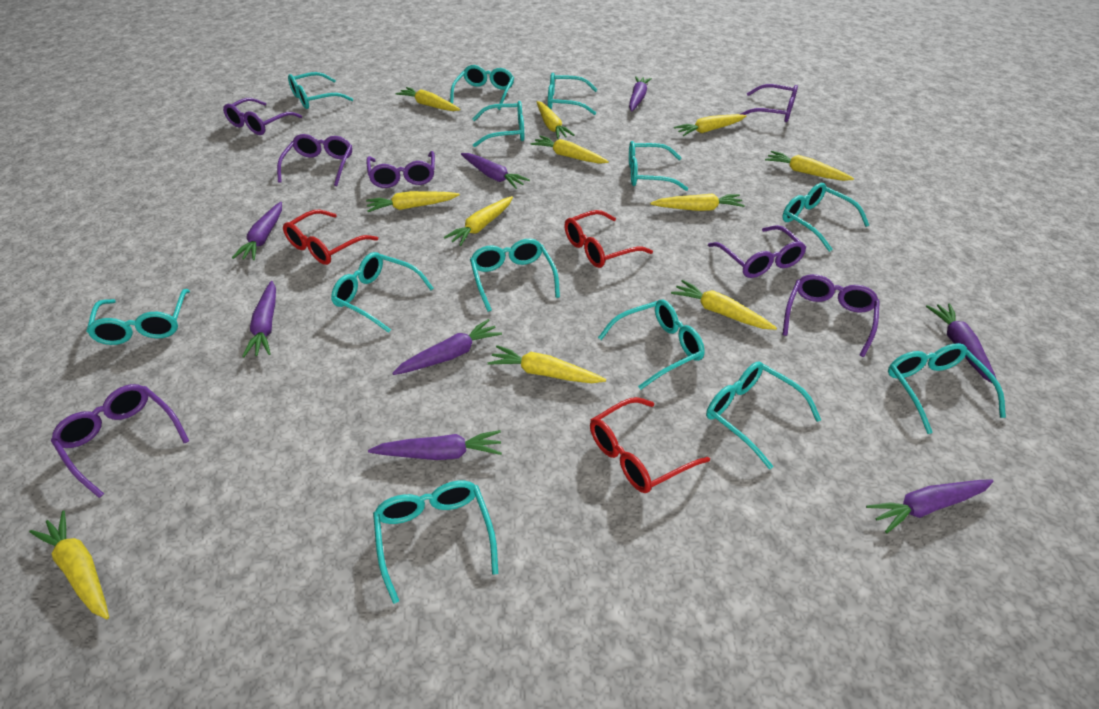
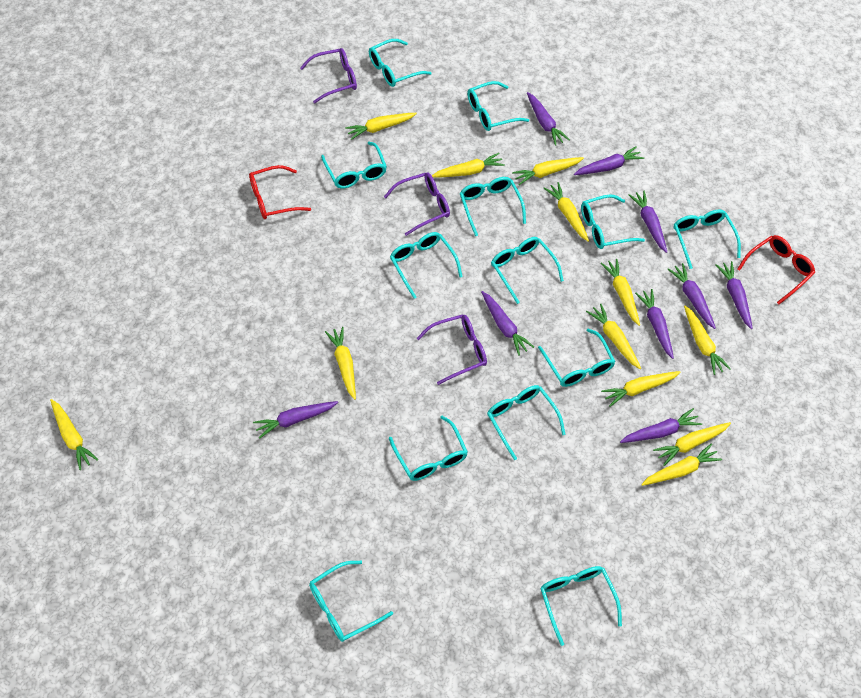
purple carrot: [232,202,282,260] [242,281,276,357] [368,430,502,460] [392,319,502,375] [461,153,530,189] [629,76,652,111] [866,479,993,533] [926,303,996,383] = 8 -> [253,401,338,439] [481,291,534,356] [527,92,570,146] [574,146,644,175] [620,408,702,443] [629,191,667,253] [635,289,674,359] [667,263,716,329] [715,261,753,329] = 9
purple glasses: [51,384,189,498] [223,98,302,135] [277,134,352,186] [366,151,435,188] [708,225,806,278] [740,84,798,122] [783,274,880,357] = 7 -> [300,48,357,103] [384,172,450,236] [417,314,487,385] = 3
red glasses: [283,210,378,265] [564,210,653,268] [590,397,710,493] = 3 -> [249,165,311,219] [737,235,815,304] = 2
yellow carrot: [29,510,109,619] [366,191,460,212] [396,87,460,111] [444,196,513,246] [488,345,606,383] [531,136,609,164] [537,101,575,139] [650,193,745,211] [671,280,777,330] [674,114,746,136] [765,151,854,181] = 11 -> [50,399,98,470] [325,327,356,400] [345,113,417,140] [432,153,505,178] [512,157,584,185] [543,182,589,242] [586,303,641,369] [600,259,640,326] [601,371,681,407] [641,443,722,486] [653,422,731,466] [684,306,731,375] = 12

